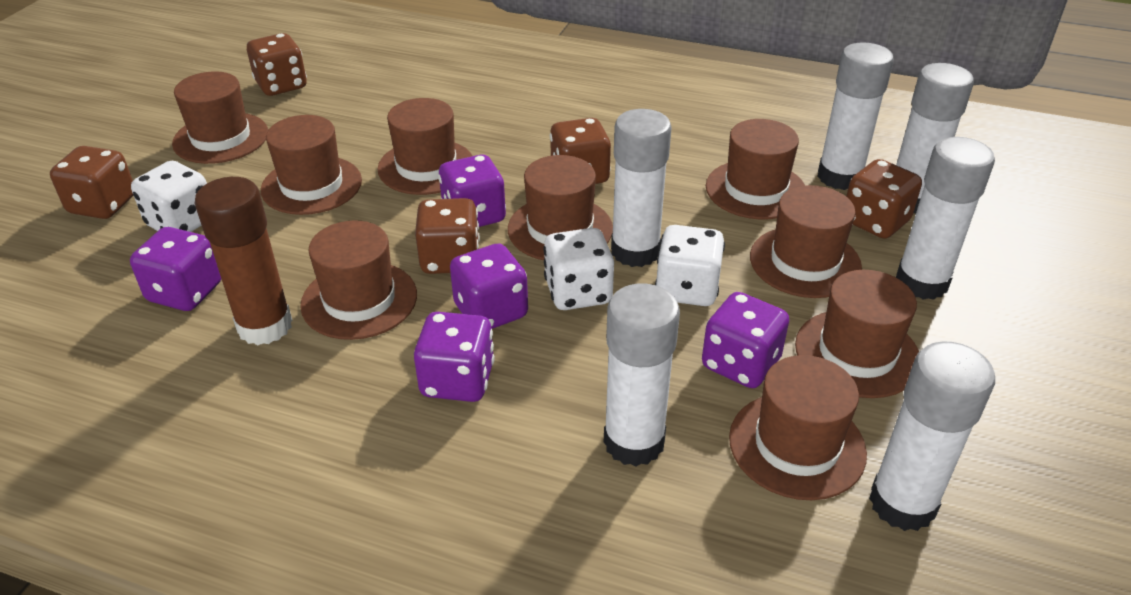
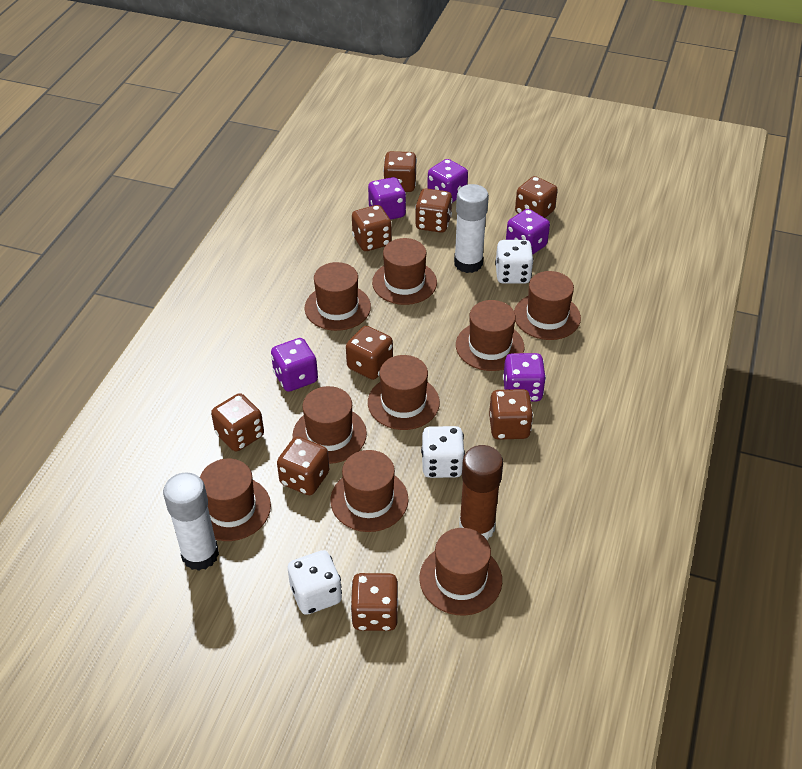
brown dice: [50,146,133,219] [247,33,307,96] [415,198,480,274] [550,118,611,184] [846,159,922,239] = 5 -> [211,393,264,451] [277,436,329,495] [346,326,393,380] [350,573,399,631] [352,205,392,251] [383,151,417,192] [415,188,453,233] [489,389,533,440] [515,176,558,218] = 9
white glue stick: [604,283,680,466] [611,109,672,267] [817,42,894,190] [869,341,995,531] [896,63,974,213] [896,137,995,300] = 6 -> [163,472,219,571] [454,184,489,273] = 2

